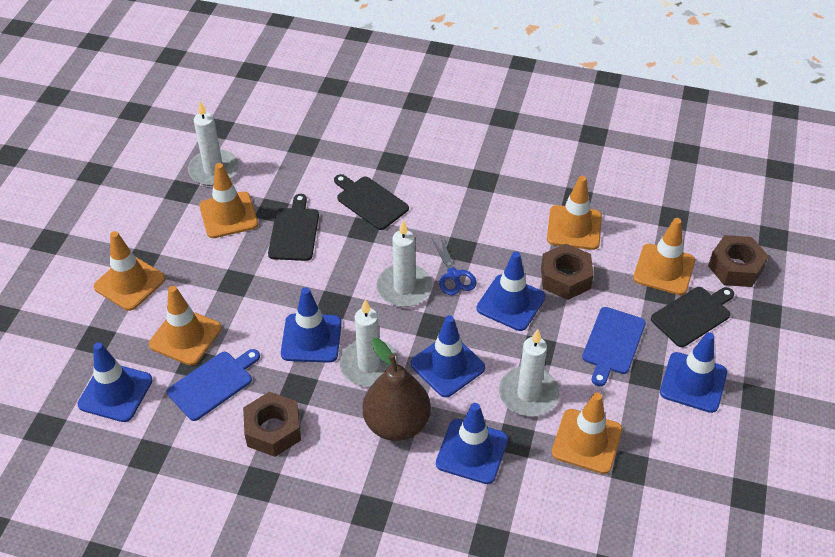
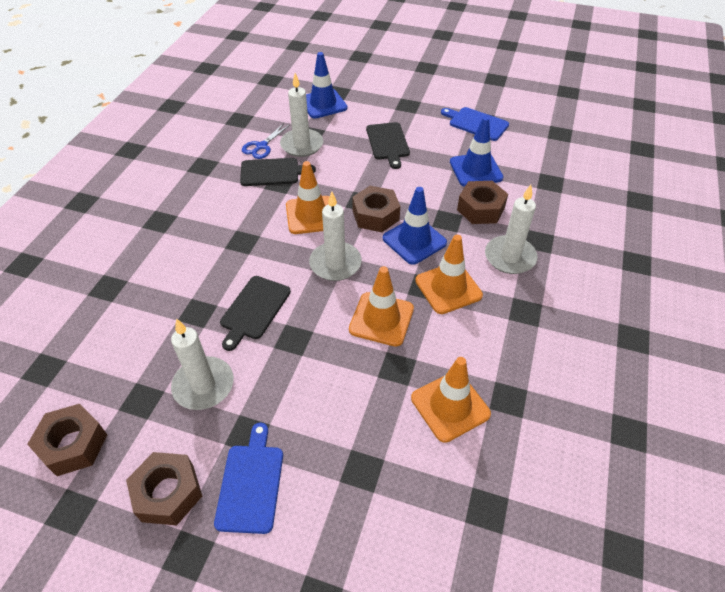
blue traffic cone: [77,342,153,422] [281,287,342,363] [411,315,485,397] [436,403,508,484] [477,251,545,331] [660,332,727,413] = 6 -> [306,52,347,118] [383,187,447,265] [450,116,503,187] = 3
brown nut: [243,392,301,457] [541,244,594,300] [708,235,768,287] = 3 -> [27,404,107,476] [126,452,202,525] [352,186,400,232] [457,181,508,224] = 4
brown pear: [363,338,431,441] = 1 -> none = 0
orange traffic cone: [94,231,166,311] [149,286,222,366] [199,163,258,238] [547,176,602,250] [552,392,622,474] [633,218,695,295] = 6 -> [286,161,330,234] [349,266,414,347] [411,357,491,443] [415,235,483,314] = 4

